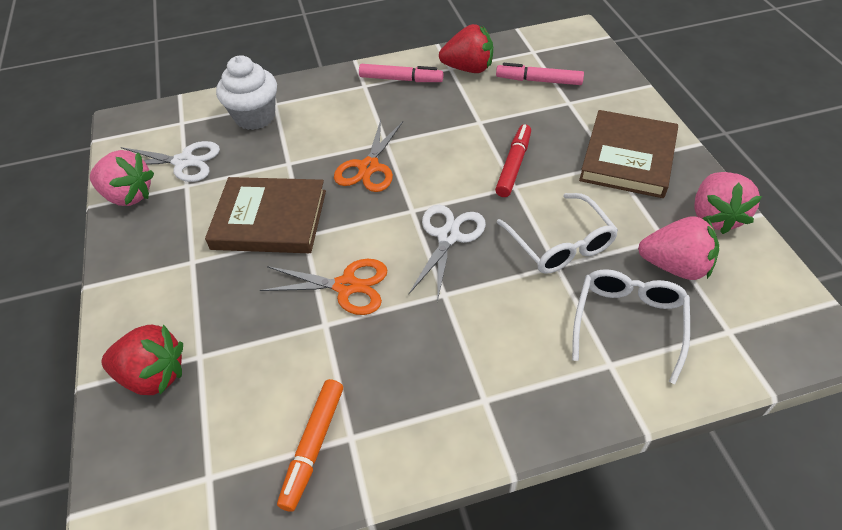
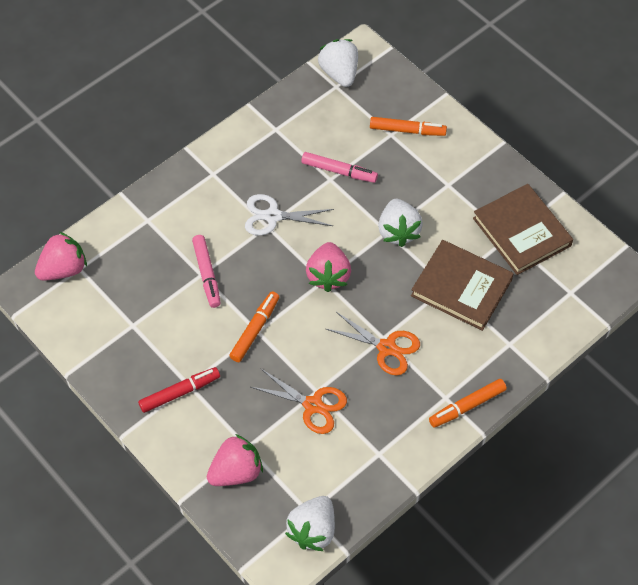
orange marker: [277,379,343,512] = 1 -> [229,291,279,362] [370,117,447,136] [429,379,507,428] = 3
red strawberry: [102,325,183,395] [439,24,493,73] = 2 -> none = 0
white cupcake: [216,55,277,130] = 1 -> none = 0
white glasses: [496,193,618,274] [572,269,690,384] = 2 -> none = 0
white scissors: [121,141,220,182] [409,205,486,302] = 2 -> [245,194,334,236] = 1
white strawberry: none = 0 -> [285,496,335,551] [318,39,358,87] [378,199,423,247] = 3

